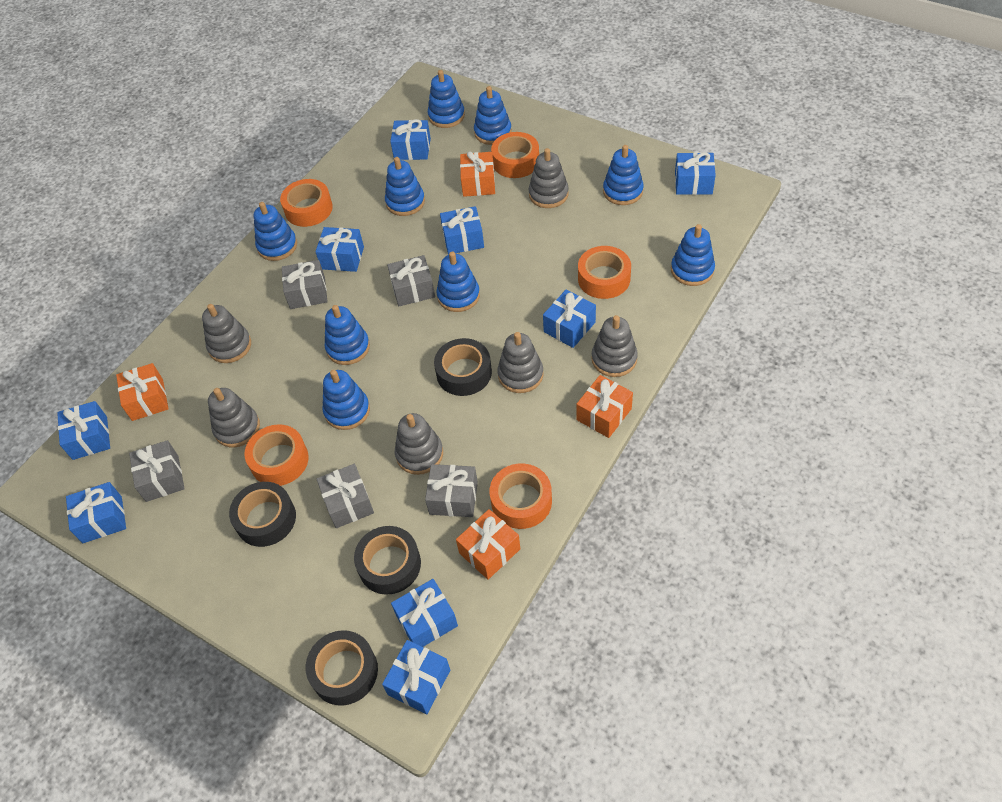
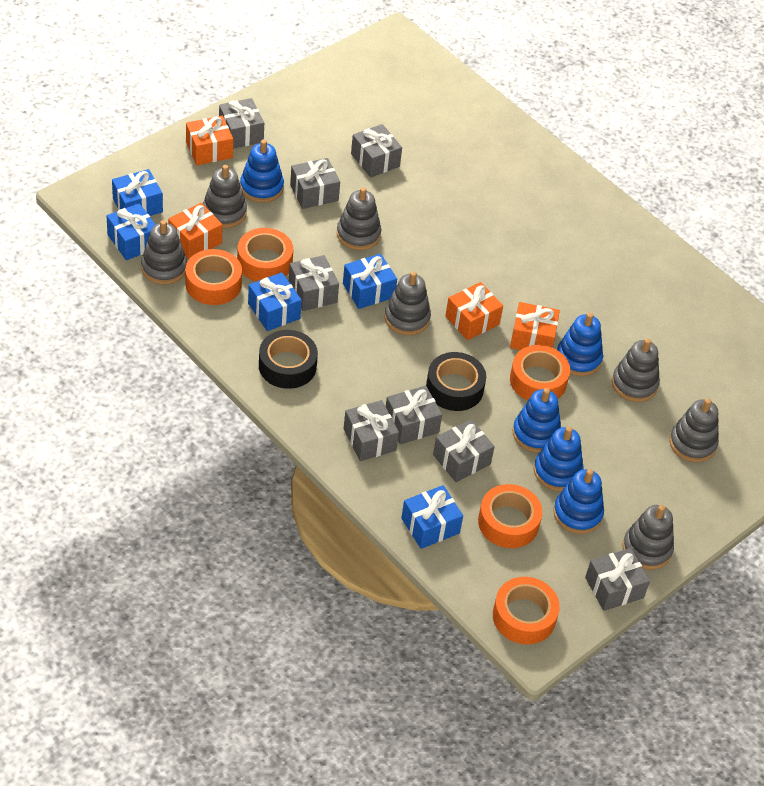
black tape: [229,482,296,547] [306,630,378,706] [354,526,421,595] [434,338,492,396] = 4 -> [259,330,318,389] [426,352,486,411] = 2
blue gift: [57,401,110,460] [66,482,126,543] [315,227,364,272] [382,640,450,714] [390,119,431,160] [391,579,458,647] [440,206,484,255] [543,290,596,348] [675,152,716,195] = 9 -> [107,203,156,260] [112,169,163,216] [248,272,302,331] [343,254,397,309] [401,485,463,549] = 5
blue stacking toy: [254,202,297,261] [322,370,370,430] [325,305,370,365] [385,157,425,216] [428,70,465,128] [436,252,480,312] [474,86,512,145] [603,145,644,205] [671,224,715,286] = 9 -> [240,140,284,203] [513,388,561,453] [534,426,583,491] [553,469,604,534] [557,313,603,376] = 5
grey gift: [129,440,185,502] [282,260,328,309] [317,464,374,528] [387,255,435,306] [425,464,478,517] = 5 -> [219,98,264,149] [289,255,339,311] [290,158,340,209] [343,400,399,461] [351,124,402,177] [386,386,442,444] [433,419,495,482] [585,548,650,611] = 8
grey stacking toy: [202,304,251,363] [208,388,260,447] [395,413,443,475] [497,332,543,393] [529,148,569,208] [591,315,638,377] = 6 -> [141,220,187,285] [203,165,247,228] [337,187,381,250] [384,271,431,335] [612,338,660,402] [622,505,674,570] [669,398,719,462] = 7

